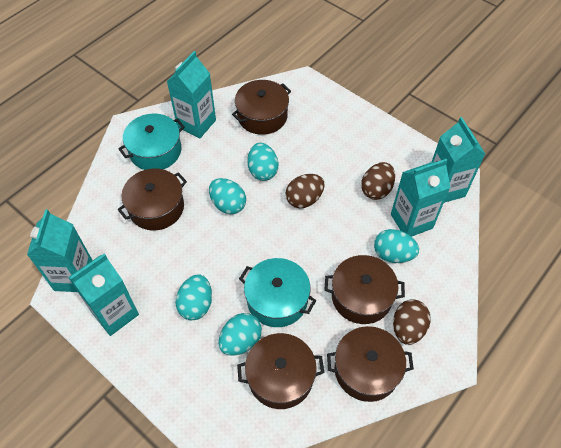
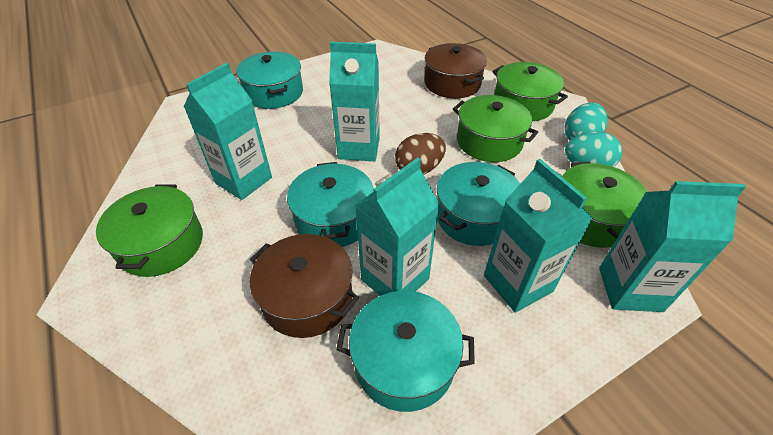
brown egg: [286,174,325,208] [361,162,395,200] [393,299,430,345] = 3 -> [395,133,446,175] = 1
brown pot: [117,169,187,230] [232,80,291,135] [237,333,324,409] [325,255,405,324] [327,326,414,402] = 5 -> [250,234,359,338] [424,43,487,98] = 2
green pot: none = 0 -> [96,184,203,277] [453,95,538,162] [492,62,568,121] [562,162,648,248] = 4
turquoise egg: [176,274,212,320] [209,178,246,214] [219,313,262,356] [248,143,278,181] [374,229,419,263] = 5 -> [565,103,608,140] [565,131,622,167] = 2
turquoise pot: [118,113,185,170] [239,258,316,327] = 2 -> [236,52,303,109] [287,162,374,247] [336,291,475,412] [437,162,520,246] = 4

